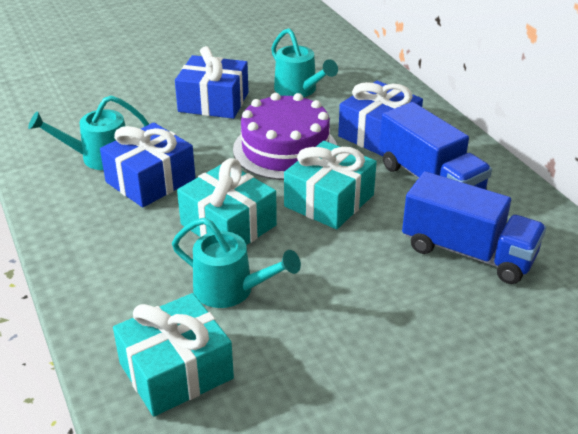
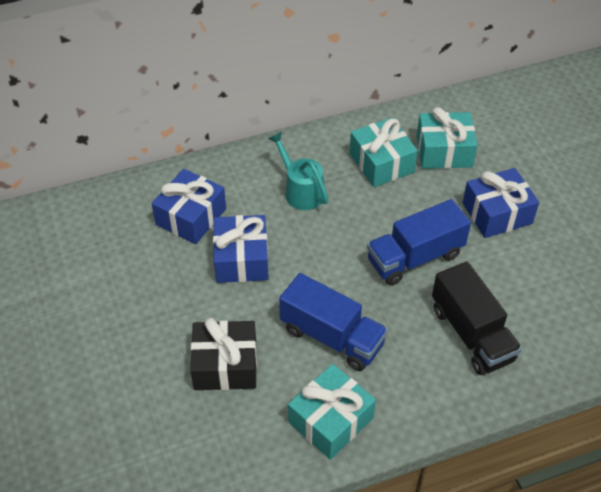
black gift: none = 0 -> [190,318,257,390] = 1
black truck: none = 0 -> [432,262,522,375] = 1
purple cake: [233,93,337,180] = 1 -> none = 0
turquoise watering can: [28,95,149,170] [172,218,301,308] [271,28,338,97] = 3 -> [268,132,328,210] = 1

